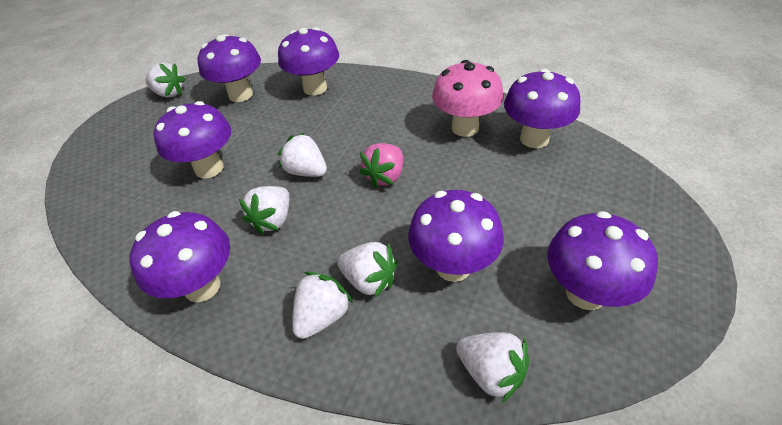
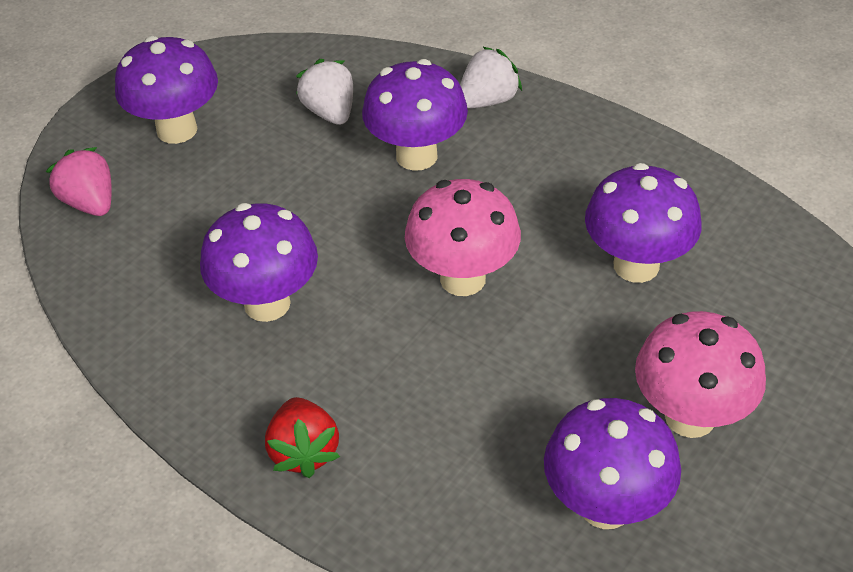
pink mushroom: [432,60,503,137] = 1 -> [405,179,521,296] [635,311,766,438] = 2
purple mushroom: [129,211,230,303] [154,101,231,178] [197,34,261,102] [278,27,339,95] [408,190,504,282] [504,69,581,148] [547,211,658,310] = 7 -> [115,36,218,144] [200,203,318,322] [362,59,468,171] [544,398,681,529] [585,163,702,283] = 5
red strawberry: none = 0 -> [265,397,340,478] = 1
white strawberry: [146,62,185,98] [239,186,289,234] [278,133,327,177] [292,272,353,339] [337,242,397,298] [456,332,529,403] = 6 -> [296,59,353,125] [460,46,522,109] = 2

